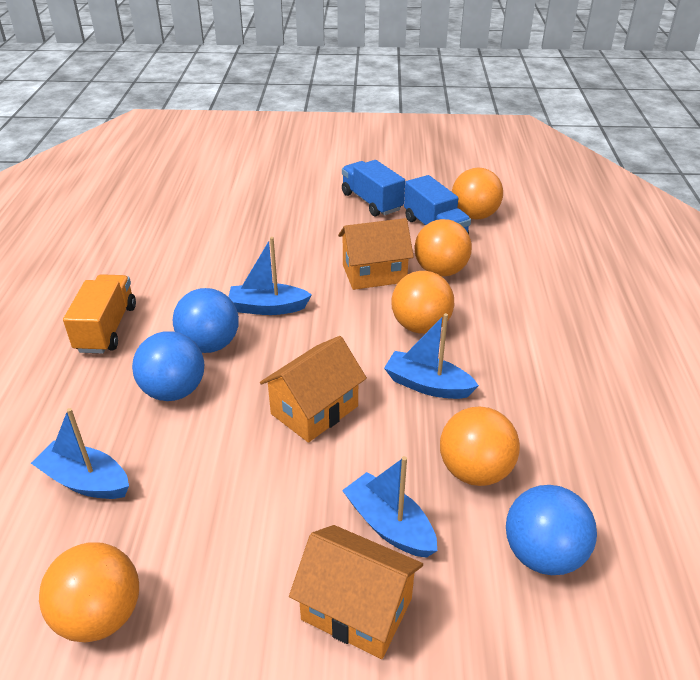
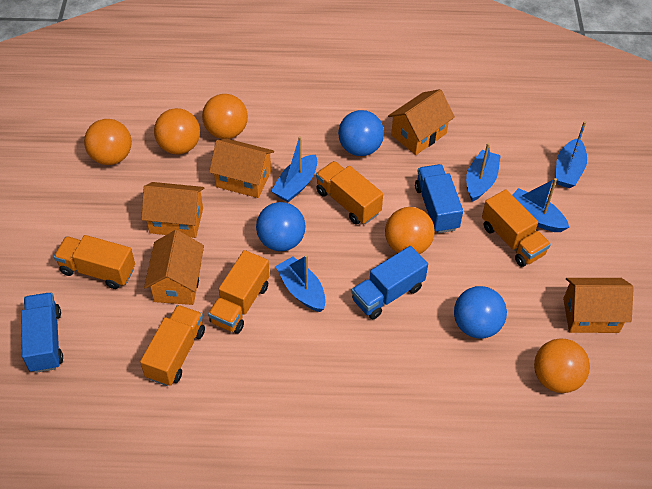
blue boat: [31,408,129,499] [228,237,312,315] [342,456,437,558] [384,313,479,399] = 4 -> [271,136,317,202] [275,255,326,312] [466,143,501,202] [513,178,569,232] [556,121,587,188] = 5
blue truck: [342,160,405,217] [404,175,471,234] = 2 -> [21,292,63,373] [351,246,428,319] [415,164,463,233] = 3
orange house: [260,336,367,443] [289,525,423,659] [338,218,414,290] = 3 -> [141,182,204,238] [144,230,204,305] [209,139,274,198] [388,89,455,155] [563,278,634,333] = 5
orange truck: [63,274,136,354] = 1 -> [54,235,135,289] [140,305,205,386] [208,250,270,334] [316,161,383,225] [482,189,551,267] = 5

